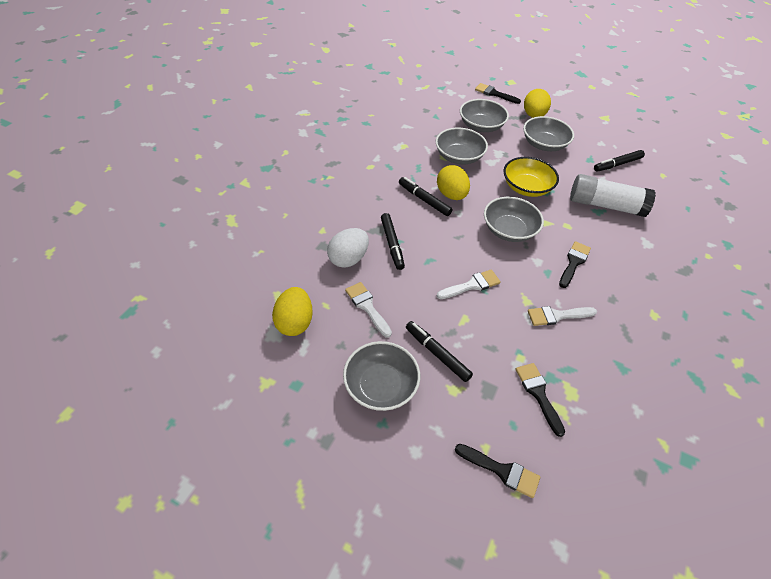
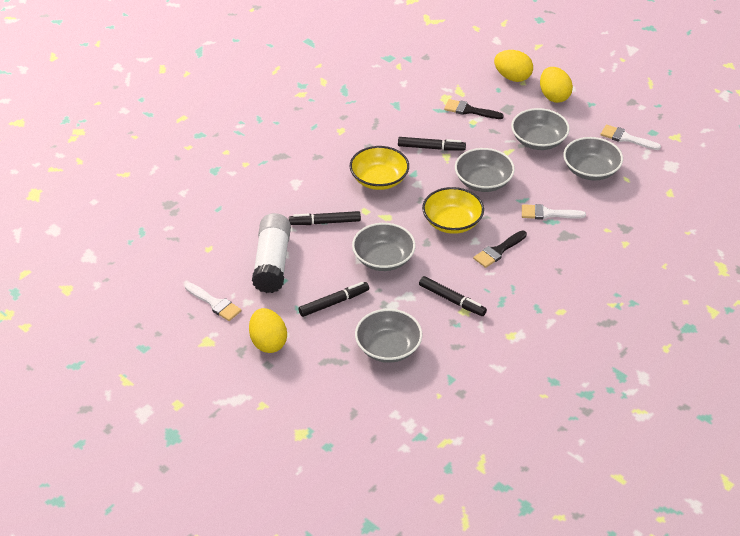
black brush: [455,444,540,498] [475,83,521,104] [516,363,565,437] [559,241,591,288] = 4 -> [444,99,504,119] [473,231,527,268] = 2
white egg: [327,228,369,268] = 1 -> none = 0
yellow bowl: [504,157,559,197] = 1 -> [350,146,409,190] [422,187,484,234] = 2

